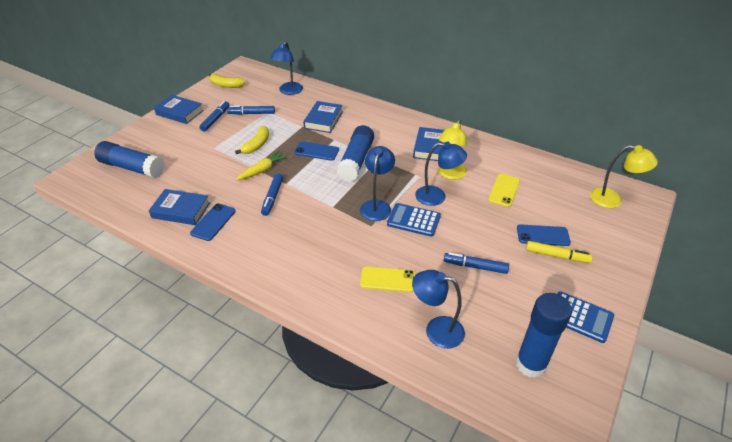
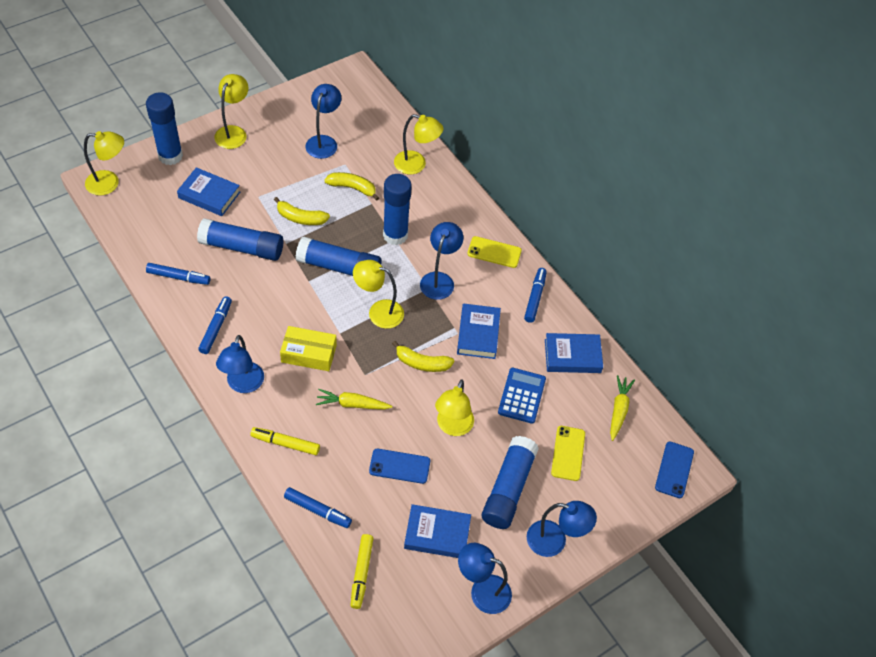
blue calculator: [387,203,441,237] [557,291,614,343] = 2 -> [498,368,546,424] = 1
blue glue stick: [94,141,165,178] [337,125,374,182] [515,293,572,378] = 3 -> [146,92,183,165] [197,219,283,261] [296,237,381,276] [383,174,412,245] [482,436,539,529] = 5
blue lamp: [270,41,303,95] [360,146,395,221] [412,270,465,349] [415,142,467,206] = 4 -> [216,335,264,393] [306,84,341,159] [420,222,463,300] [458,543,512,614] [527,501,597,557] = 5
blue phone: [190,203,236,241] [294,141,339,161] [517,224,571,246] = 3 -> [369,449,430,484] [655,441,694,498] = 2
yellow banana: [208,73,246,88] [235,126,269,154] = 2 -> [274,197,330,225] [324,172,379,201] [392,341,454,372] = 3
yellow box: none = 0 -> [280,326,337,371] = 1
yellow carrot: [236,151,287,181] = 1 -> [316,389,392,410] [610,375,635,441] = 2
yellow lamp: [438,119,467,180] [590,145,658,208] = 2 -> [84,131,124,196] [214,74,248,149] [353,260,404,329] [394,114,443,175] [435,379,474,436] = 5
yellow marker: [526,241,593,263] = 1 -> [250,427,320,455] [350,534,373,609] = 2

